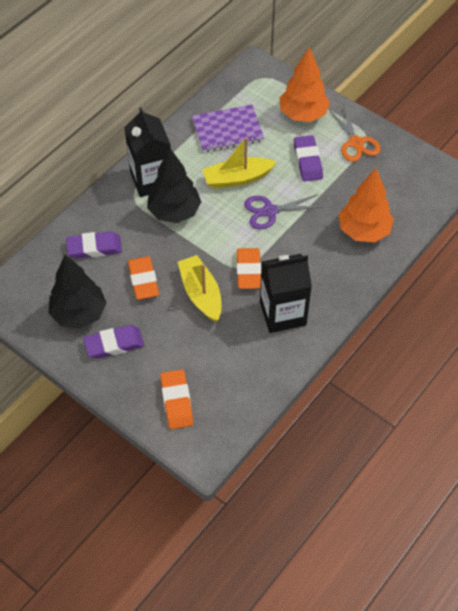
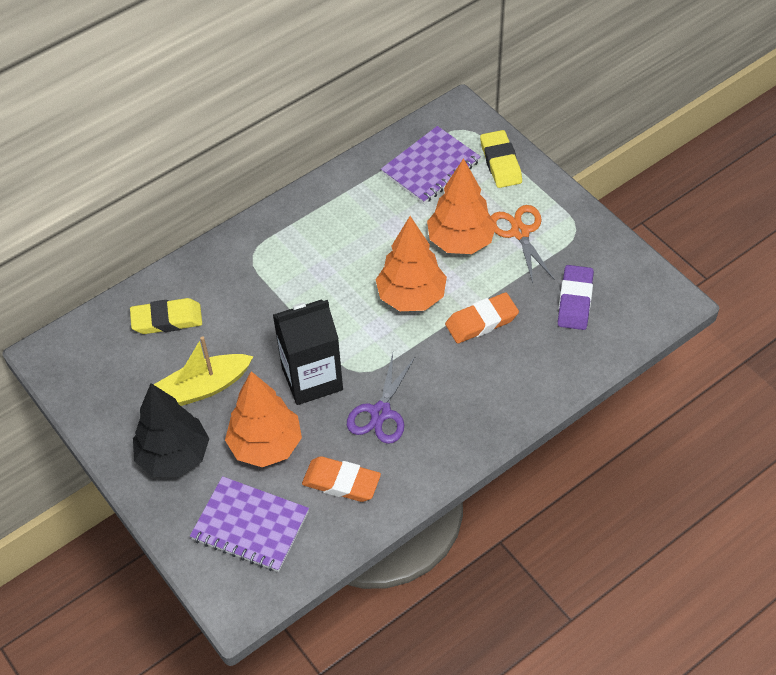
black carton: [124,108,171,197] [260,254,312,333] = 2 -> [273,299,343,405] = 1
black tree: [48,255,106,329] [147,148,201,223] = 2 -> [133,383,209,477] = 1
orange eraser: [128,256,159,300] [160,369,193,429] [236,248,261,289] = 3 -> [302,456,381,502] [445,292,519,343] = 2
orange tree: [279,47,330,122] [339,168,394,242] = 2 -> [225,371,302,467] [375,216,447,311] [427,158,496,254] = 3
purple eraser: [66,231,122,259] [83,325,144,359] [294,135,323,181] = 3 -> [558,265,594,330] = 1
purple notebook: [192,105,264,153] = 1 -> [190,476,309,572] [381,126,481,204] = 2
yellow boat: [178,255,222,322] [202,137,277,188] = 2 -> [153,336,254,406] = 1
yellow eraser: none = 0 -> [130,298,202,334] [480,130,522,188] = 2

